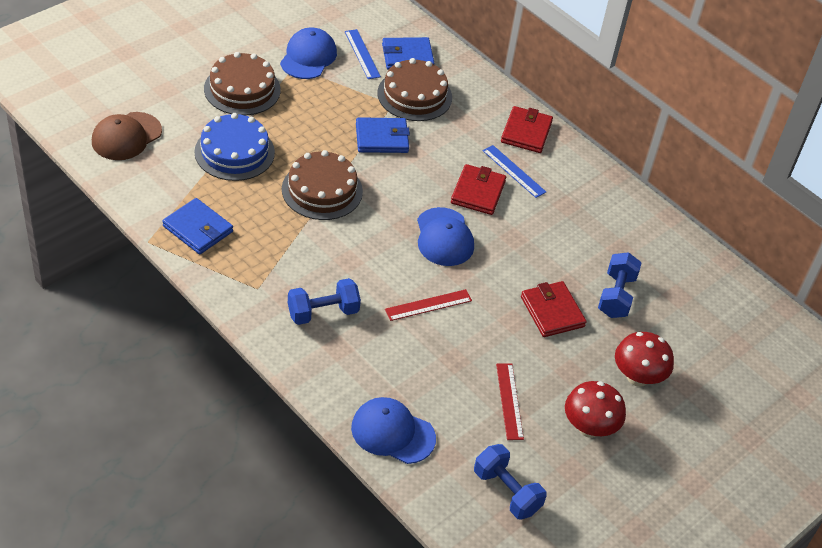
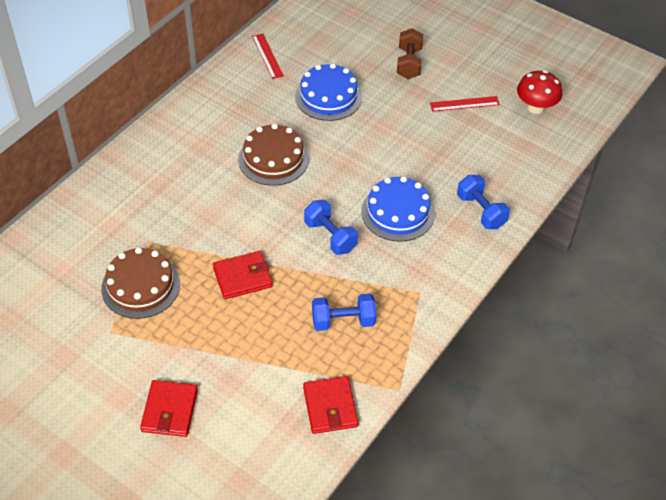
blue cake: [194,113,275,181] = 1 -> [295,63,362,121] [361,176,435,242] = 2
blue cap: [280,28,337,79] [351,397,436,464] [417,207,474,266] = 3 -> none = 0
blue ruler: [345,29,381,79] [483,145,546,198] = 2 -> none = 0
blue wallet: [162,198,233,255] [356,117,410,153] [382,37,434,70] = 3 -> none = 0
brown cake: [204,52,281,115] [282,150,363,220] [378,58,452,121] = 3 -> [101,247,180,319] [238,124,309,186] = 2
brown cap: [92,112,162,160] = 1 -> none = 0
brown dumbbell: none = 0 -> [397,28,423,79] = 1
red mushroom: [565,381,626,438] [615,332,674,387] = 2 -> [517,70,562,114] = 1

